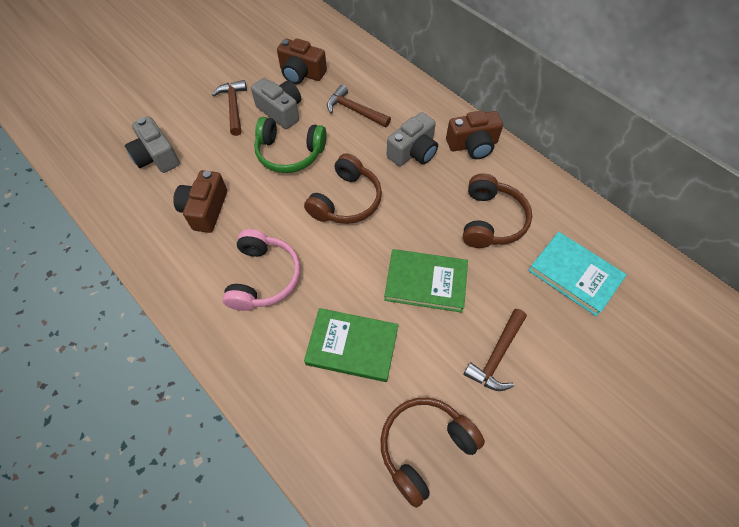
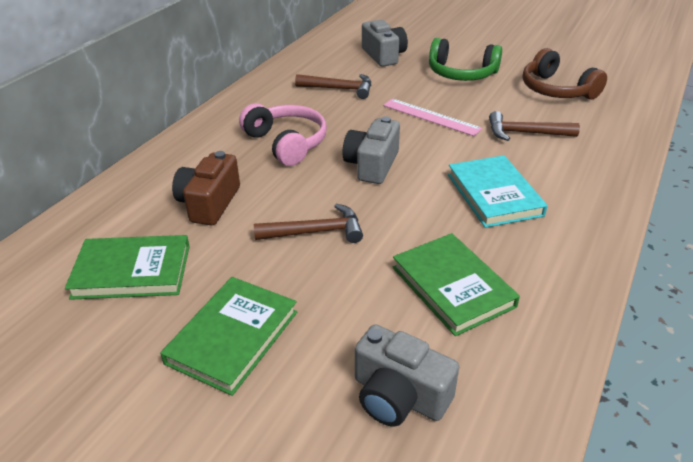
brown camera: [173,170,227,233] [277,38,327,84] [446,110,503,159] = 3 -> [172,151,240,225] = 1
brown headphones: [304,153,382,224] [380,398,485,508] [463,173,532,248] = 3 -> [523,48,607,99] = 1
green book: [304,308,398,382] [384,249,468,313] = 2 -> [65,235,190,300] [160,277,297,396] [392,233,520,336] = 3
pink ruler: none = 0 -> [383,98,482,136] = 1

